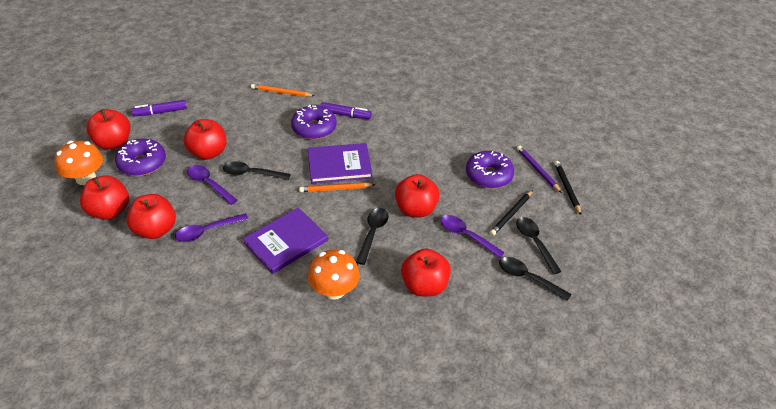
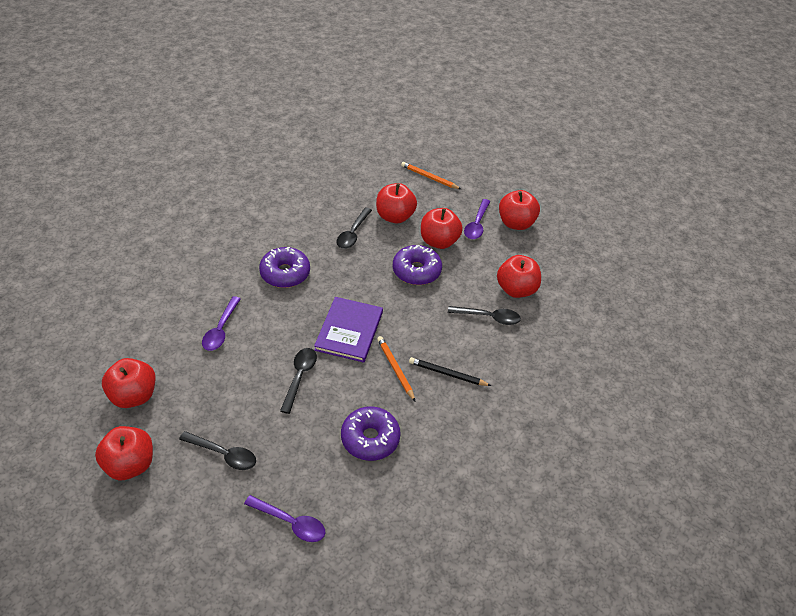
black pencil: [490,190,533,236] [554,161,581,215] = 2 -> [409,357,491,386] = 1
orange mushroom: [55,141,103,185] [308,250,360,299] = 2 -> none = 0
purple book: [243,207,328,274] [308,143,373,183] = 2 -> [314,297,383,363] = 1
purple marker: [132,100,187,116] [320,102,372,119] = 2 -> none = 0
purple pencil: [517,146,562,193] = 1 -> none = 0

